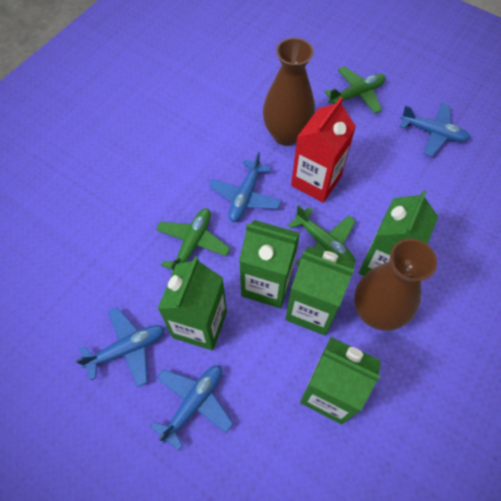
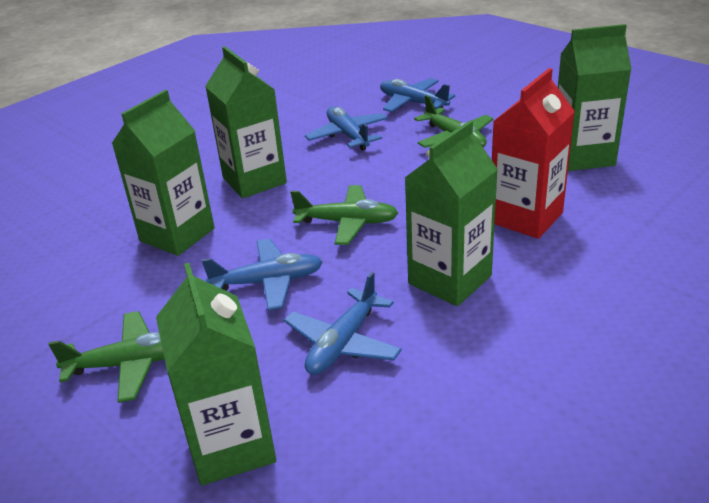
brown vase: [263,38,315,146] [354,239,437,331] = 2 -> none = 0

